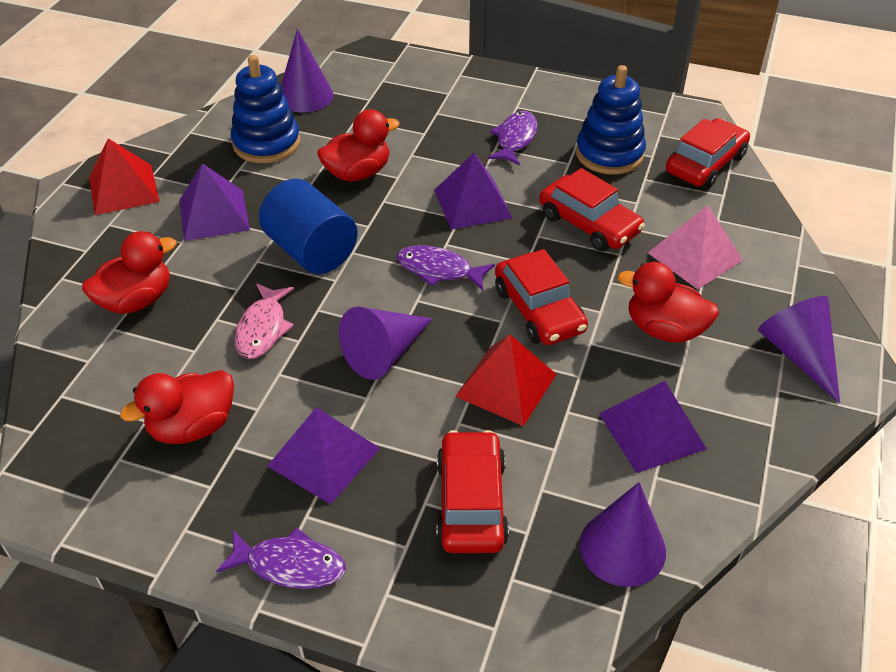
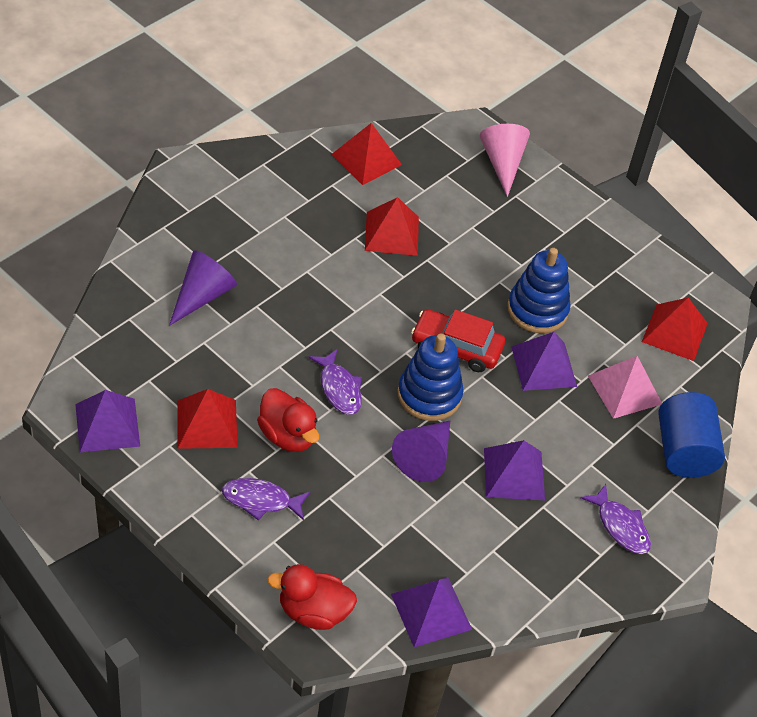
pink cone: none = 0 -> [480,124,530,197] = 1
pink fish: [235,284,294,359] = 1 -> none = 0
purple cone: [281,29,334,112] [339,307,433,380] [580,482,666,587] [758,296,840,404] = 4 -> [169,250,237,326] [392,421,450,482] = 2
red car: [436,430,509,553] [495,249,588,345] [539,168,645,251] [666,118,750,188] = 4 -> [411,309,505,372] = 1
red duck: [82,231,177,314] [120,370,234,444] [317,109,400,181] [618,262,719,343] = 4 -> [257,388,319,452] [267,564,357,630] = 2
red pyramid: [89,138,160,215] [455,334,557,426] = 2 -> [177,389,237,449] [331,123,402,185] [365,197,419,256] [642,298,708,361] = 4

